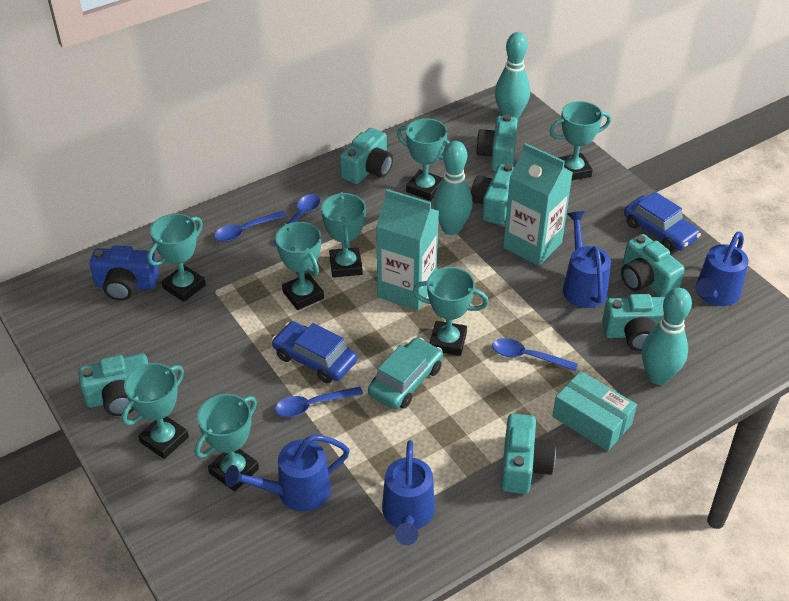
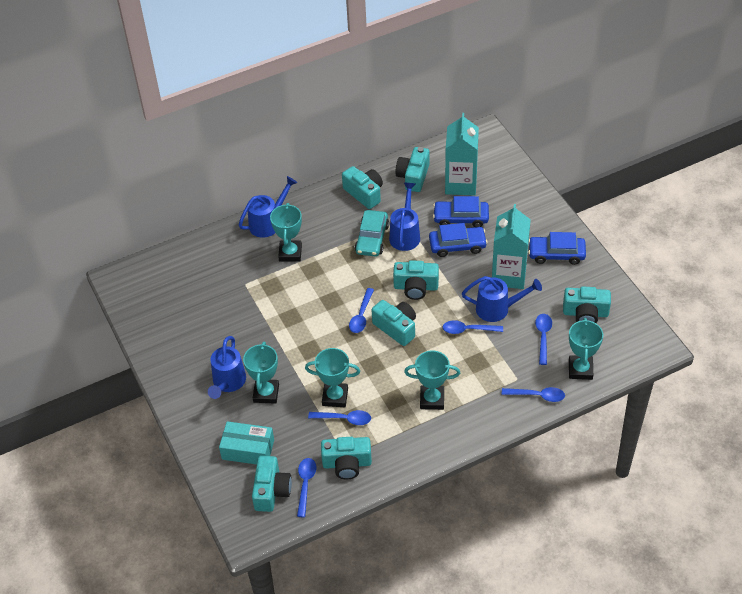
blue camera: [89,246,159,301] = 1 -> none = 0
blue car: [272,321,357,383] [624,192,701,252] = 2 -> [429,223,487,257] [433,196,489,227] [528,232,586,265] = 3
blue spoon: [214,211,286,242] [273,194,320,244] [275,387,363,417] [492,338,578,371] = 4 -> [297,458,316,517] [308,410,371,425] [349,288,374,333] [443,320,503,334] [502,387,565,402] [535,314,552,365] = 6
turquoise bowling pin: [433,141,473,235] [495,32,530,120] [642,288,692,385] = 3 -> none = 0
turquoise trophy: [122,363,189,459] [147,213,206,302] [195,394,259,492] [275,222,324,310] [321,192,366,277] [397,118,450,201] [413,267,489,356] [549,101,611,181] = 8 -> [243,342,279,404] [270,203,302,262] [305,348,360,407] [404,350,460,410] [569,318,603,380] = 5

